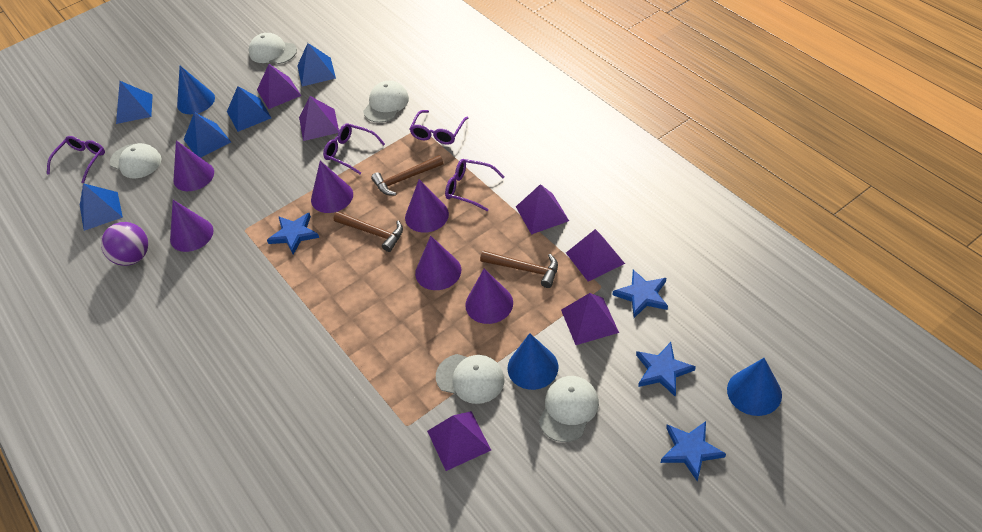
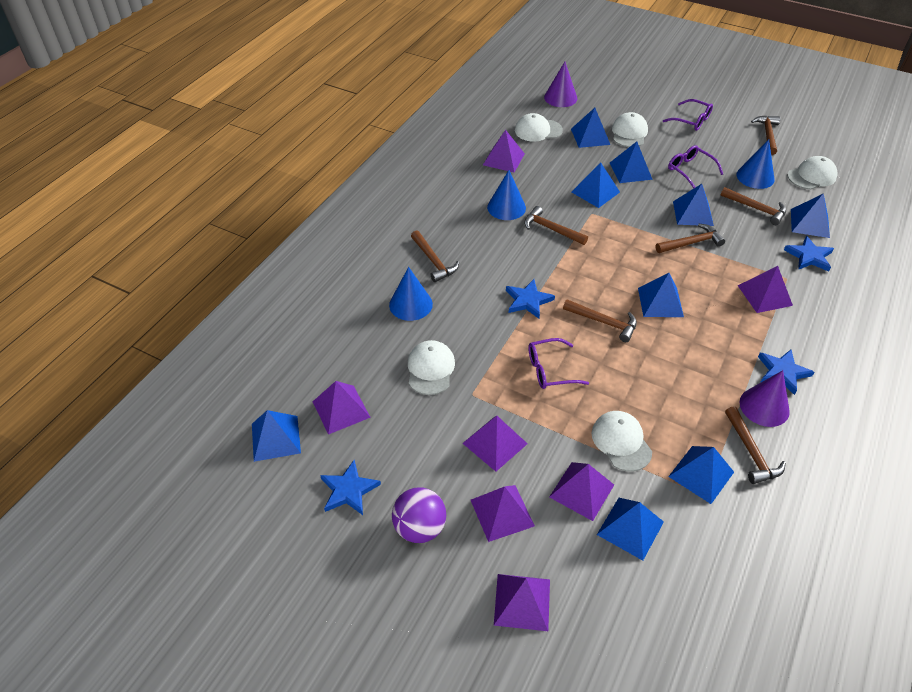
blue pyramid: [80,183,123,231] [116,81,153,124] [184,112,231,158] [227,86,271,132] [297,43,336,87] = 5 -> [252,410,301,462] [571,108,610,148] [572,162,620,208] [597,498,664,561] [610,142,653,183] [638,273,684,317] [668,446,734,504] [673,184,714,226] [791,193,830,238] = 9
brown hammer: [334,211,403,252] [371,155,444,195] [480,251,558,288] = 3 -> [411,230,459,282] [524,206,588,245] [563,299,637,342] [656,224,725,253] [721,187,786,225] [725,406,786,484] [751,116,780,155] = 7
purple cone: [170,200,214,252] [173,140,214,191] [311,161,353,213] [405,179,449,233] [415,236,461,290] [465,269,513,324] = 6 -> [544,62,577,107] [739,370,790,427] = 2
purple glasses: [47,136,105,183] [323,124,385,174] [410,110,468,145] [445,159,505,211] = 4 -> [528,338,589,389] [663,99,713,131] [668,145,723,189] = 3
purple pyramid: [257,64,301,109] [299,96,339,141] [427,411,491,471] [516,184,569,235] [561,293,619,345] [566,229,625,282] = 6 -> [313,381,371,435] [462,416,528,471] [471,485,535,542] [483,130,525,173] [494,574,550,631] [549,462,614,521] [738,266,793,313] = 7

